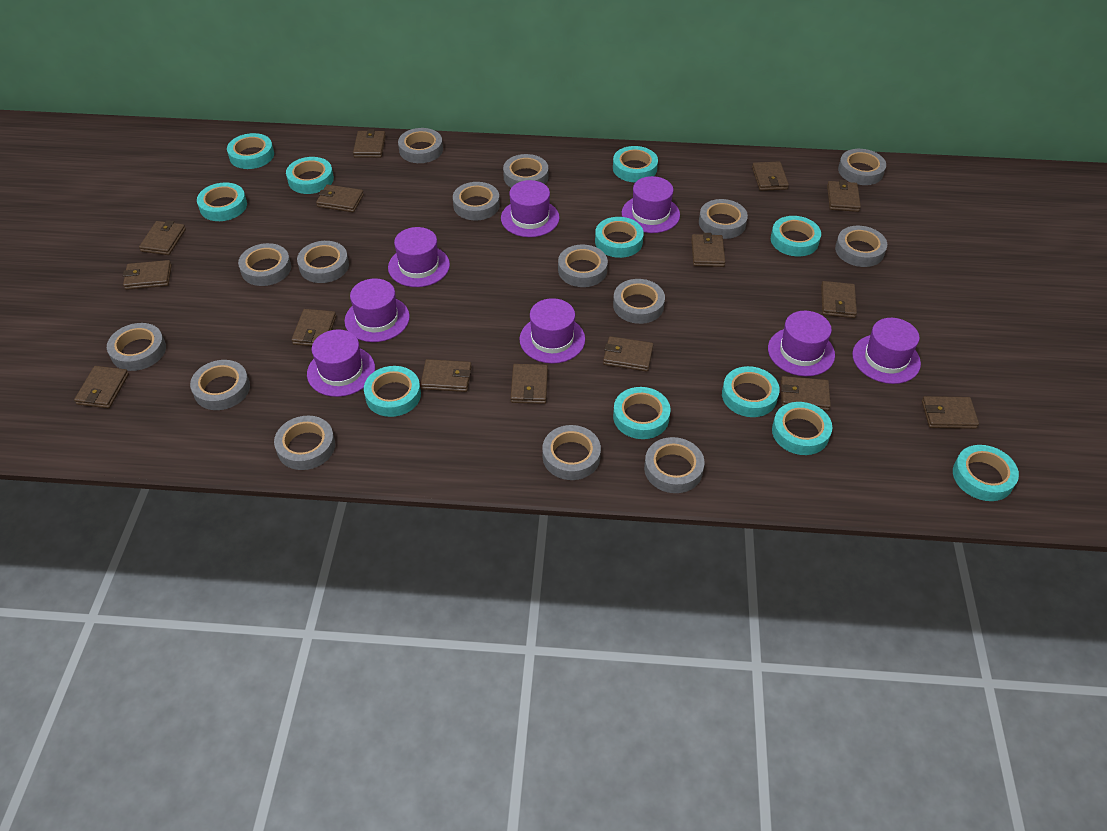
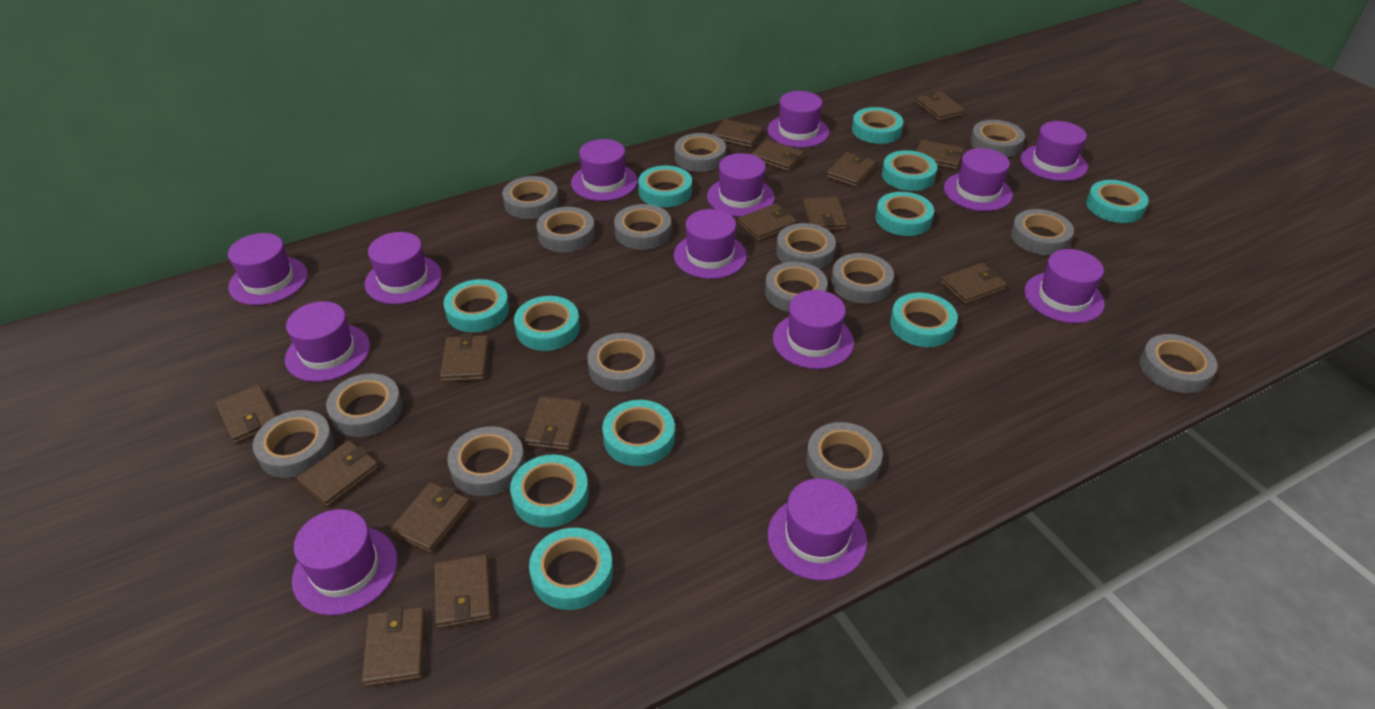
purple hat: [307,329,375,397] [344,278,410,342] [388,227,450,287] [501,180,560,237] [519,298,585,364] [622,176,680,233] [768,311,835,376] [852,318,921,384] = 8 -> [228,233,308,305] [285,301,370,382] [292,509,398,615] [365,232,442,304] [571,139,638,201] [674,209,747,279] [707,153,775,217] [767,91,829,148] [768,478,867,581] [773,290,854,369] [944,148,1013,211] [1021,121,1088,181] [1024,249,1105,323] = 13

